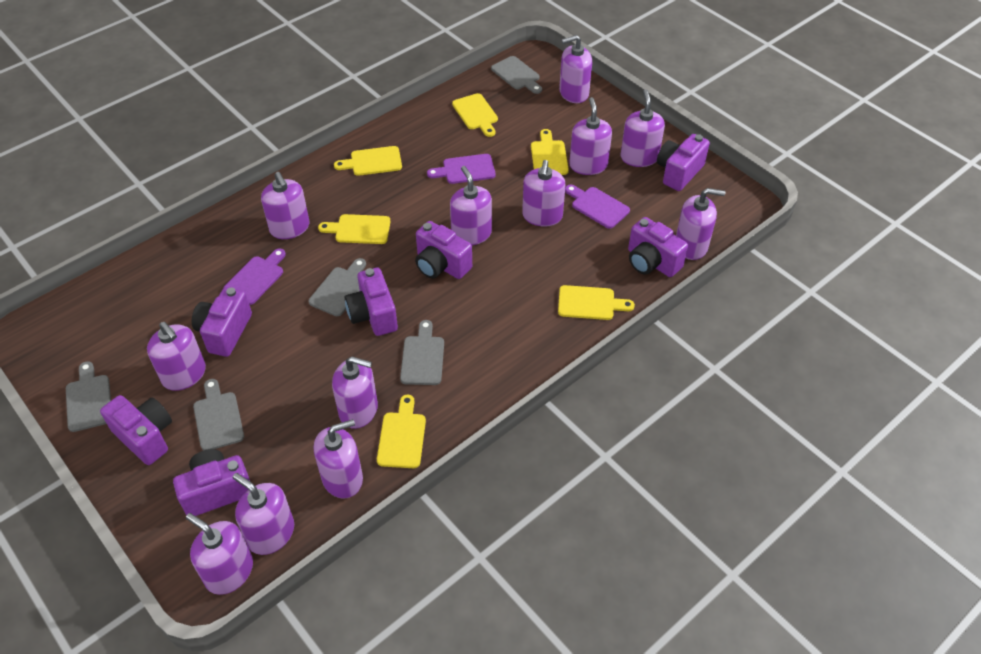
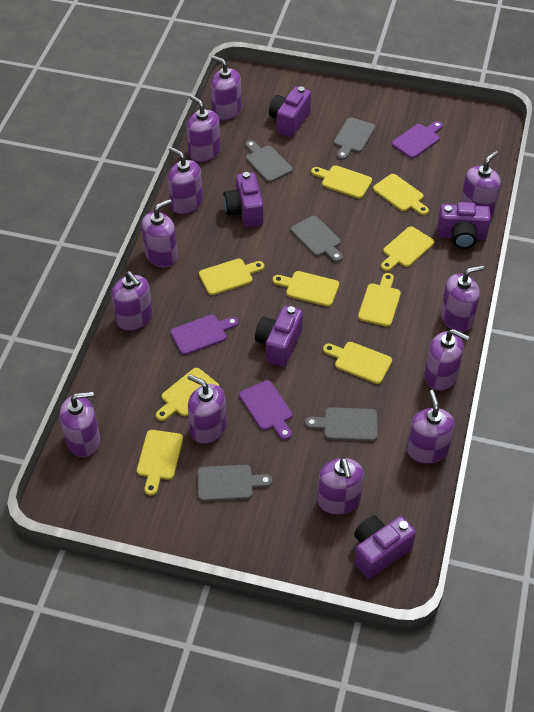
purple camera: [100,395,172,465] [173,449,250,516] [192,287,252,357] [345,268,398,336] [415,221,472,279] [628,217,688,277] [657,134,710,191] = 7 -> [223,172,264,227] [255,305,303,367] [269,86,311,137] [354,516,416,579] [438,202,491,249] = 5
yellow cutting board: [318,214,390,244] [334,146,402,176] [377,395,426,468] [452,93,498,137] [531,129,569,175] [558,285,635,320] = 6 -> [137,430,183,496] [156,368,219,421] [199,259,265,295] [273,271,339,307] [311,165,372,199] [323,342,392,384] [358,273,401,327] [373,174,429,215] [381,226,434,271] = 9

